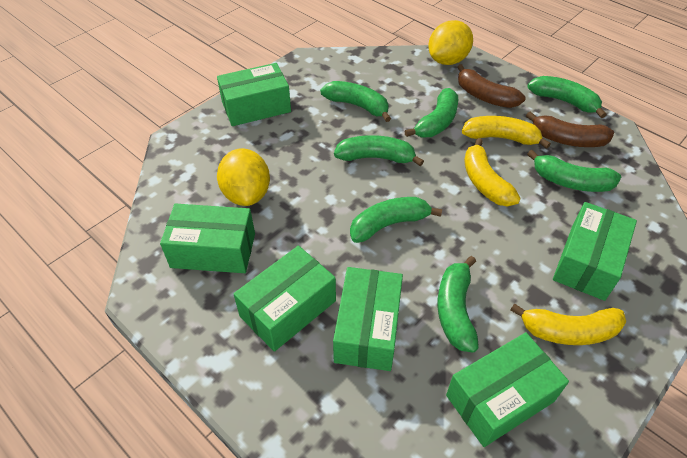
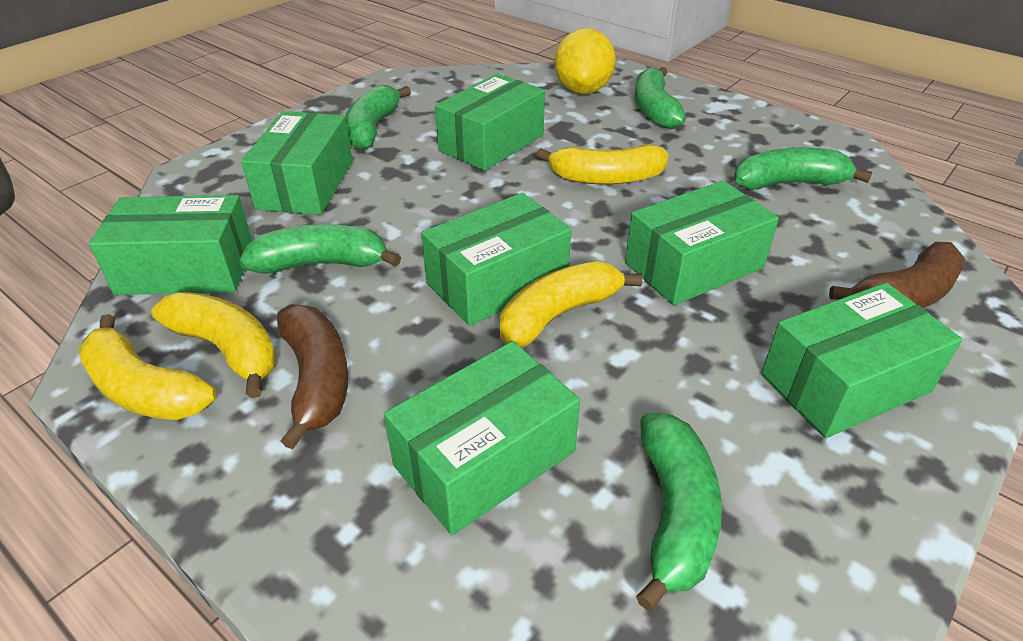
green banana: [320,81,391,122] [334,135,424,166] [350,197,442,243] [404,88,458,137] [438,256,479,352] [527,76,606,118] [527,150,621,192] = 7 -> [239,224,401,273] [345,85,411,150] [634,67,686,129] [636,413,722,611] [734,147,872,190] = 5
green box: [160,204,255,273] [217,63,291,126] [234,246,336,352] [333,267,403,371] [446,332,569,447] [553,202,637,301] = 6 -> [89,195,252,295] [241,111,353,215] [384,341,580,535] [421,193,571,326] [435,74,545,171] [625,181,779,306] [761,283,963,438] = 7
yellow banana: [462,116,551,149] [464,138,520,206] [510,303,626,345] = 3 -> [78,314,216,420] [151,292,277,398] [500,261,643,347] [536,144,668,185] = 4
yellow lemon: [217,148,270,206] [428,20,473,65] = 2 -> [555,28,616,94] = 1

